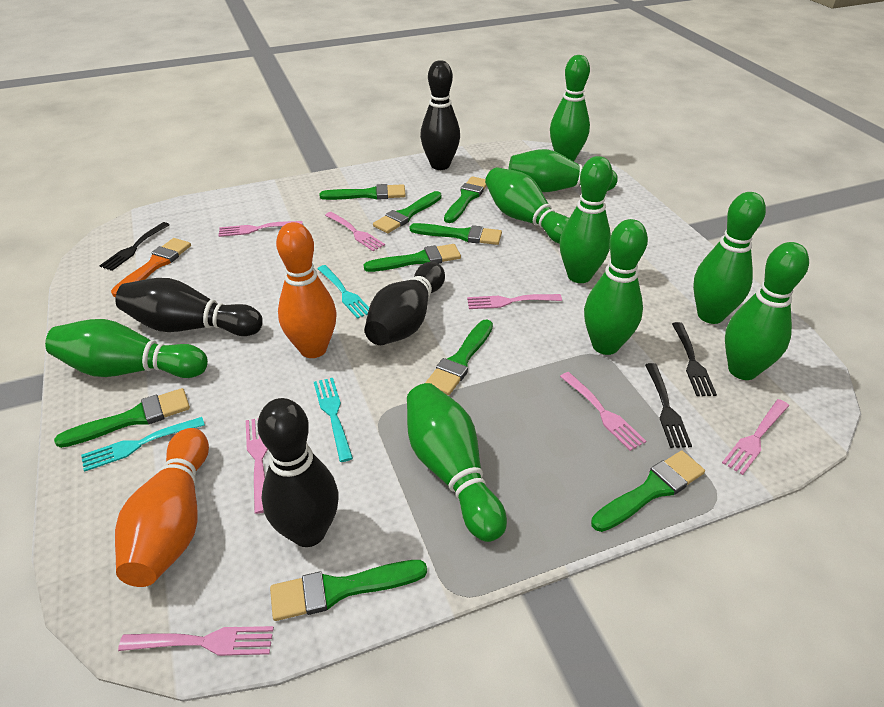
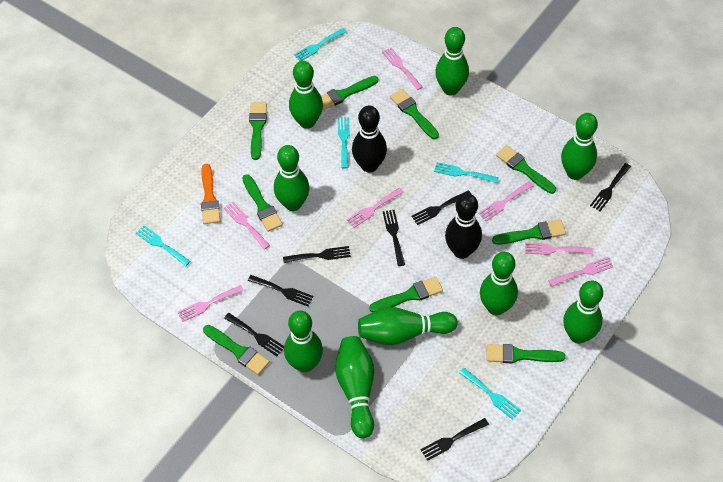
black bowling pin: [116,278,263,336] [257,398,338,547] [365,262,445,345] [420,60,460,170] = 4 -> [352,105,387,173] [445,193,482,259] = 2
black fork: [99,222,169,271] [645,363,692,448] [672,322,717,396] = 3 -> [224,313,284,356] [248,275,313,306] [283,246,351,263] [383,210,405,266] [411,190,471,225] [421,418,489,461] [590,163,631,211] = 7
orange bowling pin: [115,428,209,587] [276,222,336,358] = 2 -> none = 0
turquoise fork: [81,417,205,472] [314,378,353,462] [317,265,369,319] = 3 -> [136,225,191,266] [294,28,347,61] [338,117,350,169] [434,162,499,183] [459,368,521,420] = 5

